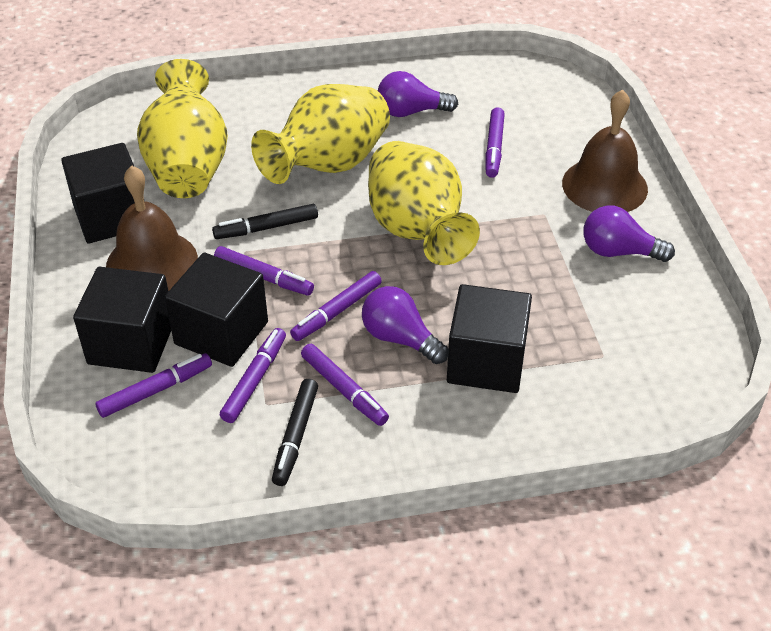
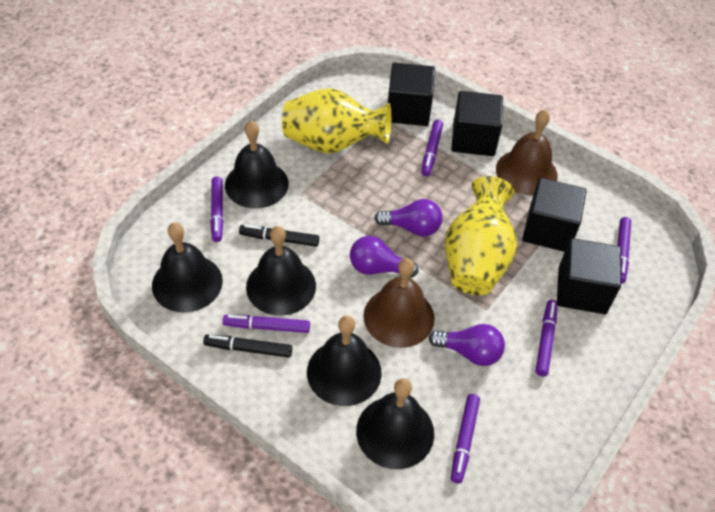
black bell: none = 0 -> [152,222,223,313] [225,121,289,209] [246,226,316,316] [307,316,382,406] [356,378,434,469] = 5
yellow vase: [137,59,228,198] [251,84,390,184] [368,141,480,265] = 3 -> [282,88,391,154] [445,176,517,295] = 2

